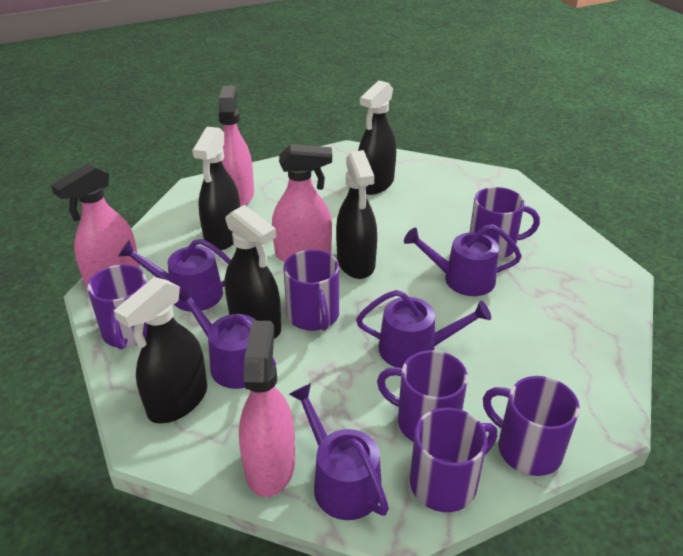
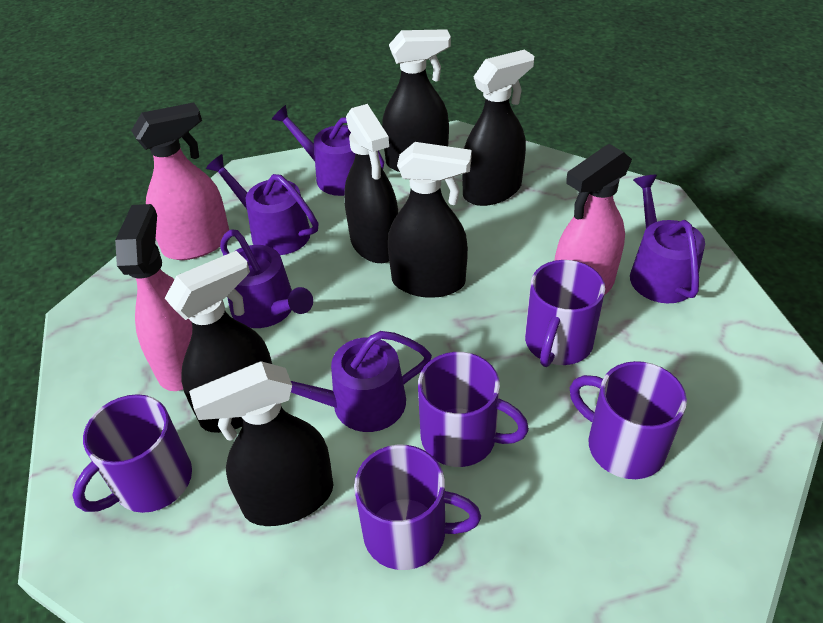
black spray bottle: [114,277,207,424] [192,127,240,250] [224,205,281,339] [336,150,377,279] [358,80,396,195] = 5 -> [165,251,272,433] [189,361,334,526] [344,104,398,263] [382,29,451,172] [388,142,472,298] [462,50,534,206] = 6
pink spray bottle: [51,164,140,288] [218,86,254,207] [239,321,295,497] [272,144,332,262] = 4 -> [115,204,192,391] [131,102,229,260] [554,144,632,295] = 3
purple mug: [87,265,147,350] [283,250,339,331] [377,350,468,442] [410,407,497,512] [470,187,540,259] [483,376,580,476] = 6 -> [73,394,192,513] [354,445,481,570] [418,352,529,467] [525,260,605,367] [570,361,687,479] = 5

